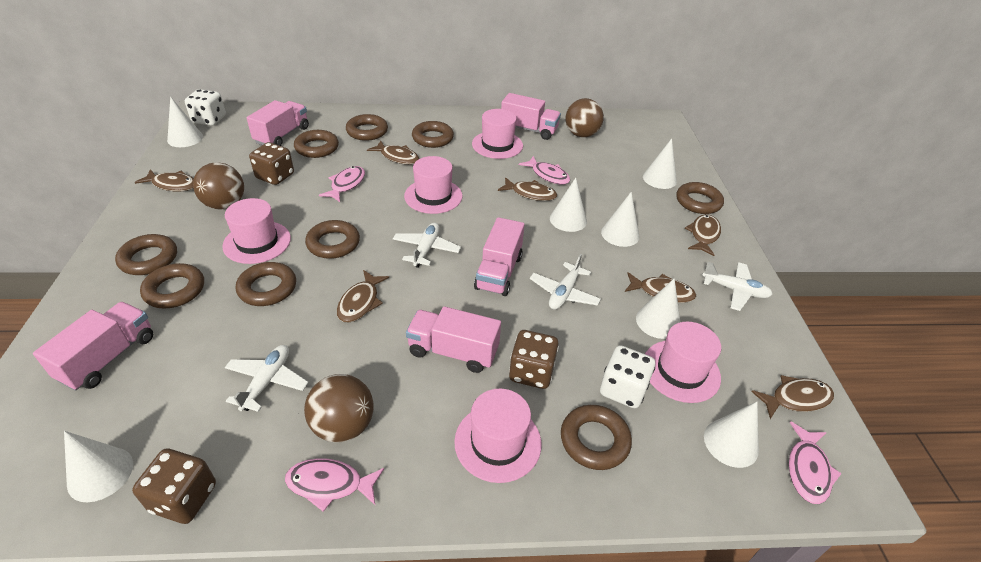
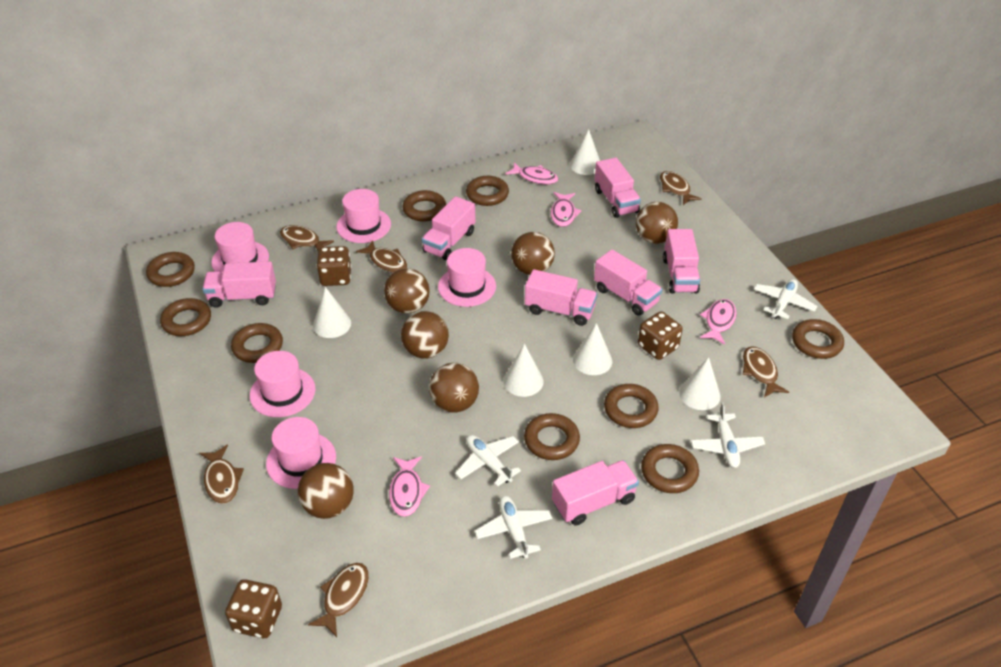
brown ball: [193,162,244,209] [304,374,374,443] [566,98,604,137] = 3 -> [298,463,354,519] [384,268,429,313] [401,311,449,358] [429,363,479,413] [511,232,555,275] [636,202,678,244] = 6
brown fish: [135,169,194,191] [337,270,389,322] [367,140,419,164] [498,177,557,201] [625,272,696,303] [685,214,721,256] [751,375,834,419] = 7 -> [199,444,244,504] [280,225,334,251] [308,563,369,637] [356,240,407,272] [660,171,702,205] [743,347,789,397] = 6
pink truck: [33,302,153,391] [247,100,309,146] [406,306,501,373] [474,217,525,296] [501,93,561,140] = 5 -> [202,261,276,308] [422,196,476,260] [525,269,597,326] [552,460,639,525] [594,250,663,316] [595,157,641,218] [663,229,700,294] = 7
white cone: [64,431,133,502] [167,97,203,147] [550,178,587,232] [601,192,640,247] [636,278,680,339] [643,138,677,189] [704,402,759,468] = 7 -> [313,287,351,338] [503,344,544,397] [570,129,600,175] [573,323,612,375] [679,357,721,410] = 5
white dice: [185,89,226,126] [600,345,655,408] = 2 -> none = 0

